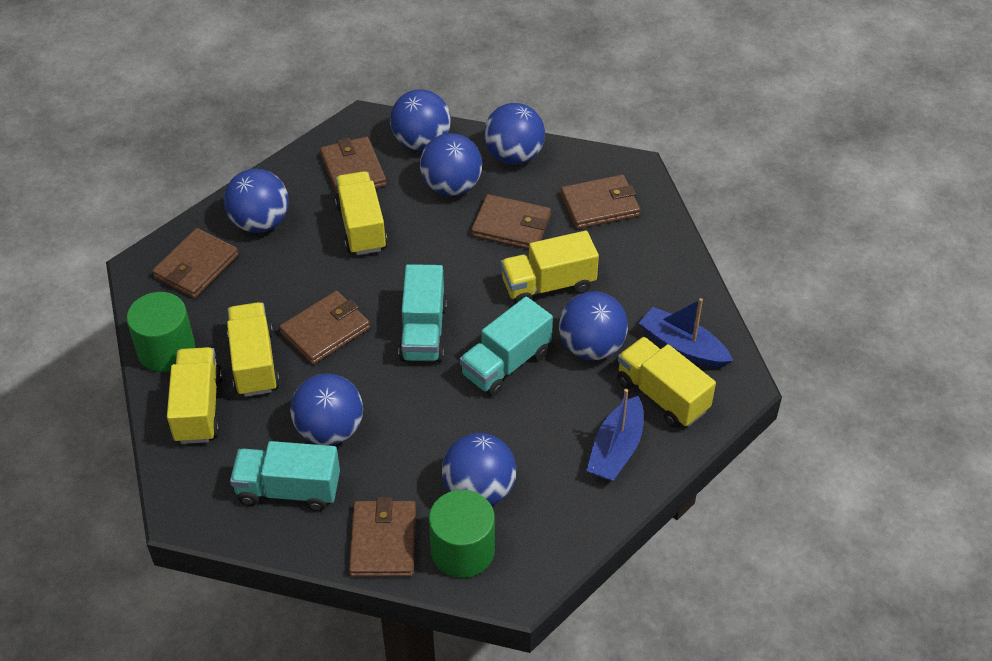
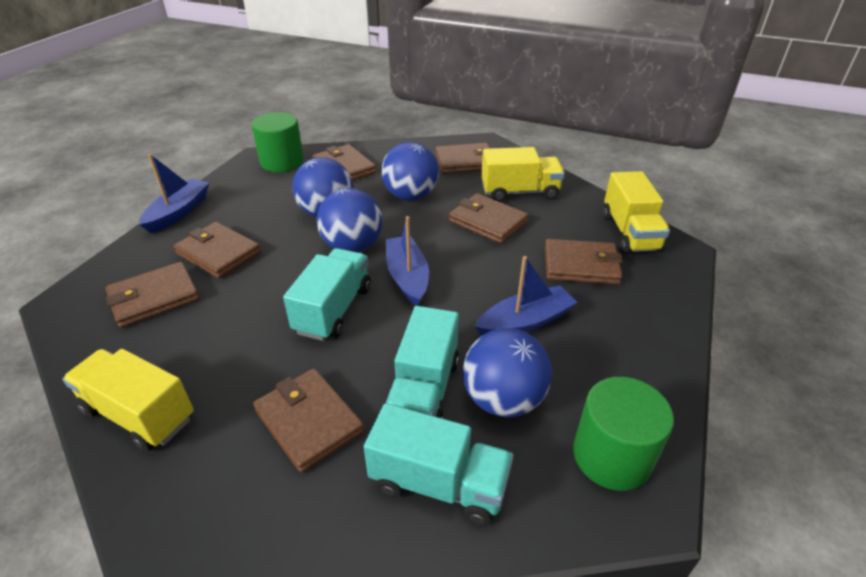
blue ball: [224,169,289,233] [290,373,363,446] [390,90,451,151] [420,133,482,196] [442,433,516,506] [484,103,545,165] [559,291,628,361] = 7 -> [292,157,353,217] [317,188,382,252] [381,142,439,201] [463,328,552,418] = 4
blue boat: [586,389,644,481] [639,298,733,368] = 2 -> [139,154,209,233] [386,216,429,306] [474,256,578,335] = 3
brown wallet: [152,228,238,298] [279,291,370,365] [320,137,387,194] [349,497,416,577] [471,194,551,249] [561,175,640,229] = 6 -> [106,262,200,328] [173,222,261,279] [253,368,365,473] [312,144,376,181] [435,143,490,174] [449,193,529,244] [545,239,622,285] = 7
yellow truck: [167,347,223,444] [227,302,280,397] [335,171,388,255] [501,231,599,304] [617,337,716,428] = 5 -> [62,349,194,451] [481,147,565,202] [603,171,670,253] = 3

